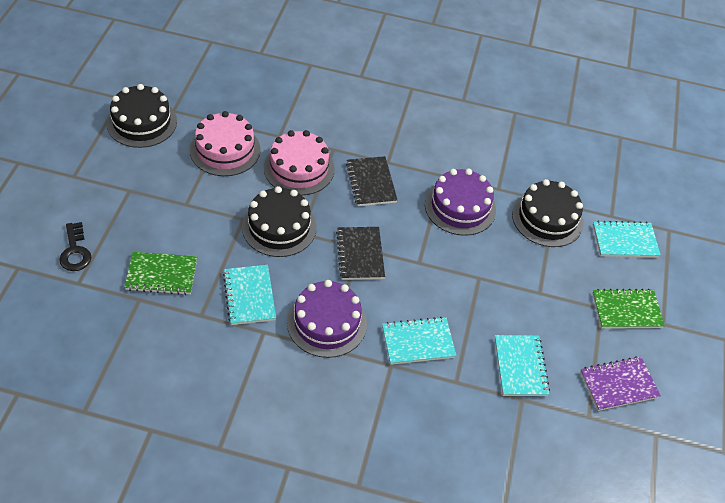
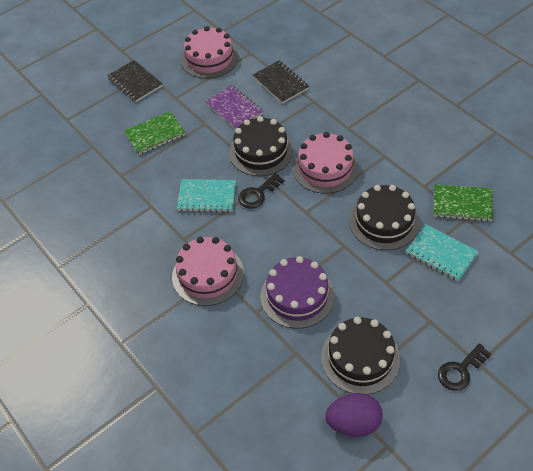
black key: [59,222,91,271] = 1 -> [238,173,284,209] [438,343,491,391] = 2
pink cake: [190,111,261,176] [264,130,335,195] = 2 -> [172,237,244,306] [181,26,238,79] [293,132,358,194] = 3
purple cake: [287,280,367,358] [425,169,496,236] = 2 -> [260,256,334,329] = 1
purple egg: none = 0 -> [325,393,383,437] = 1
turquoise notebook: [223,265,276,325] [382,317,456,365] [495,335,550,396] [593,221,661,257] = 4 -> [177,179,236,212] [406,224,479,281] = 2

